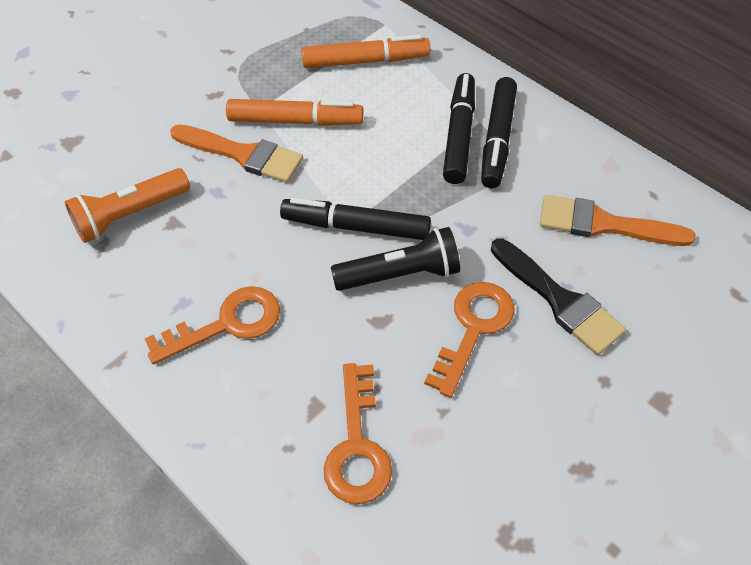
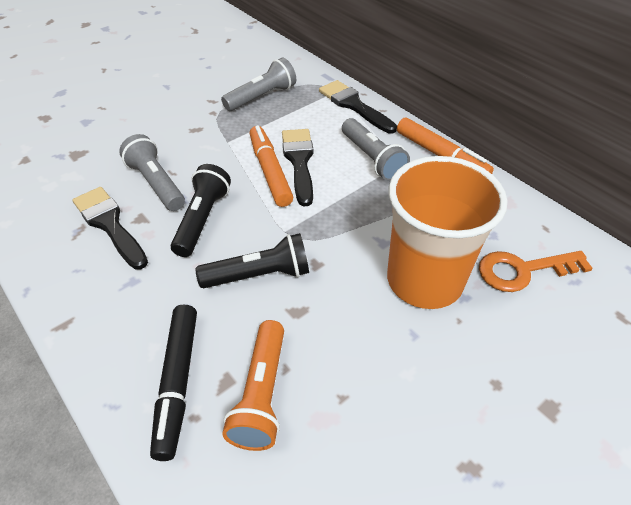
black brush: [491,238,626,355] = 1 -> [73,187,148,269] [282,129,313,206] [319,80,397,133] = 3
black flashlight: [331,227,460,291] = 1 -> [171,164,231,257] [196,233,309,288] = 2
black marker: [280,198,431,240] [443,73,475,184] [481,77,517,188] = 3 -> [150,305,197,461] = 1
grey flashlight: none = 0 -> [119,134,185,211] [221,58,296,111] [342,118,410,181] = 3
orange brush: [170,124,303,183] [540,195,696,246] = 2 -> none = 0
orange cup: none = 0 -> [387,156,508,309] = 1
orange key: [145,286,280,365] [324,363,392,504] [424,282,515,398] = 3 -> [479,251,593,292] = 1

